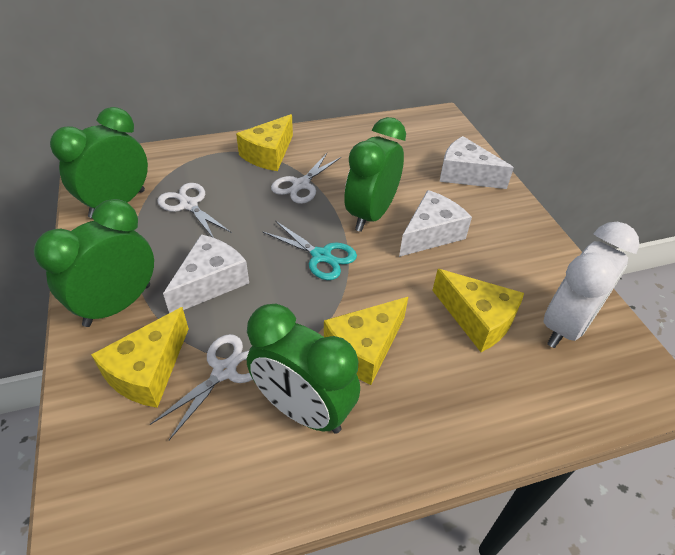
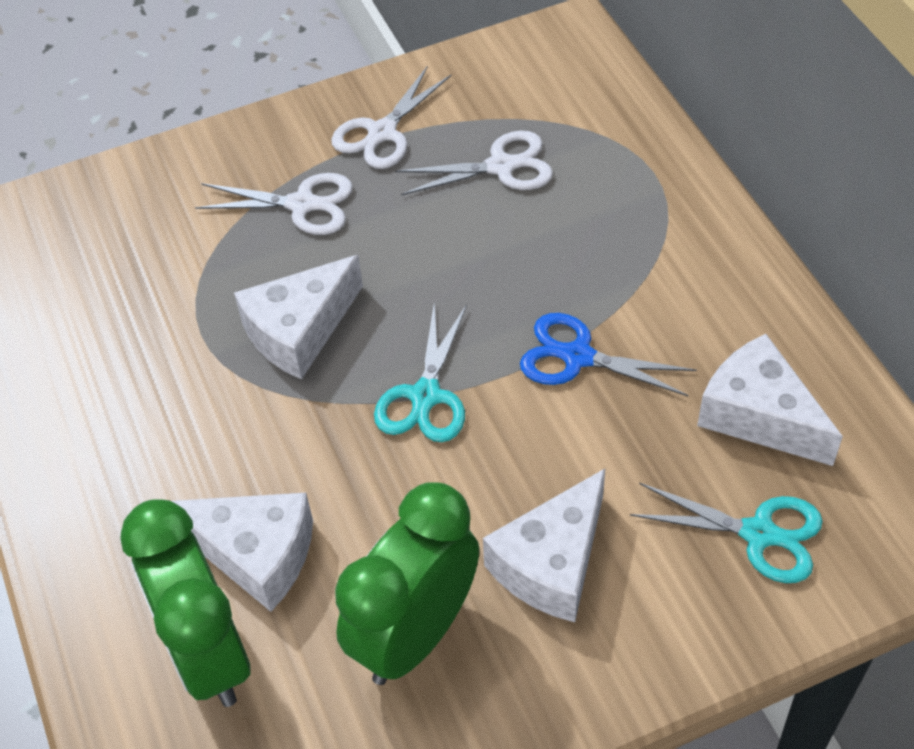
blue scissors: none = 0 -> [520,313,697,396] = 1
green clock: [34,199,154,327] [50,107,148,219] [247,303,360,434] [344,117,406,232] = 4 -> [120,500,251,707] [335,483,479,685] = 2
turquoise scissors: [263,221,357,280] = 1 -> [374,304,467,442] [630,483,823,583] = 2
white cheese: [163,234,249,313] [399,190,472,257] [440,136,514,189] = 3 -> [172,493,313,612] [234,255,363,380] [483,469,605,622] [697,334,843,466] = 4
white clock: [544,222,639,348] = 1 -> none = 0
yellow cheese: [91,307,189,408] [236,114,293,171] [324,297,408,385] [432,269,524,352] = 4 -> none = 0

